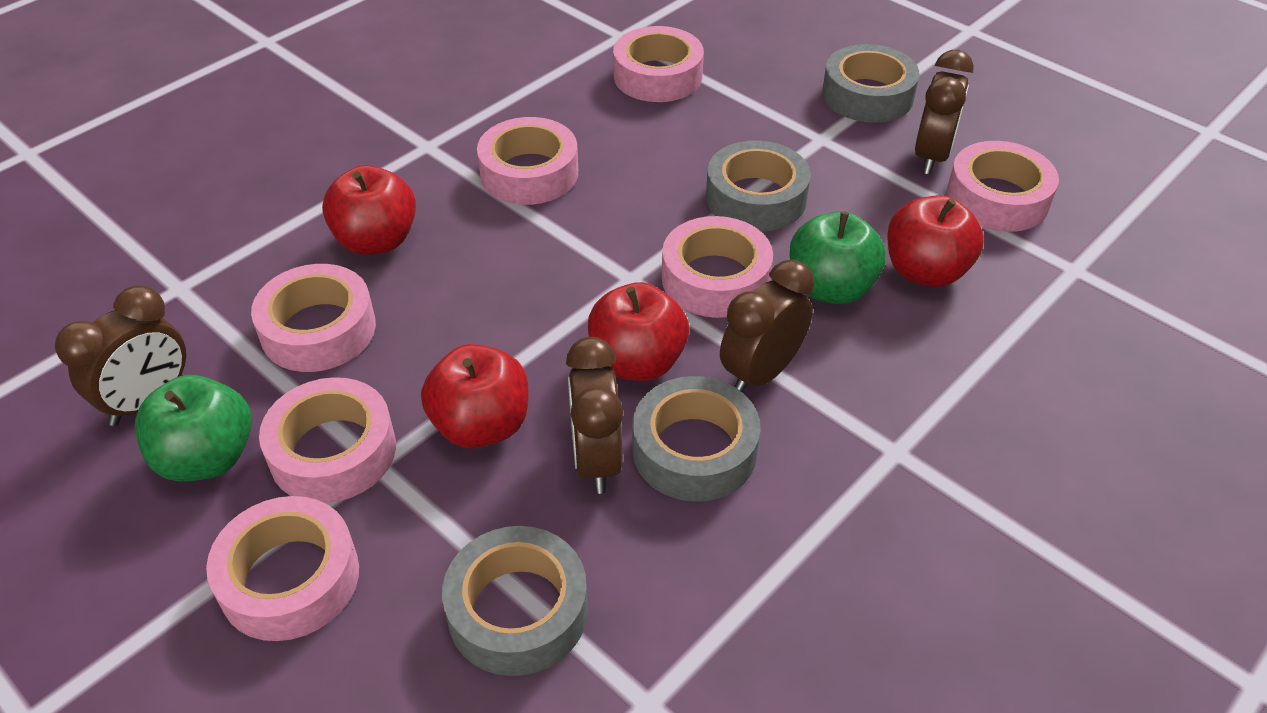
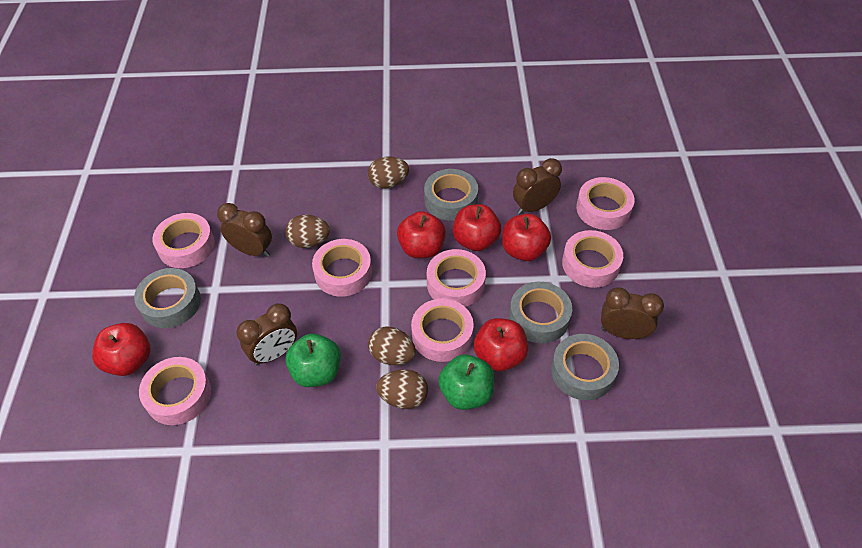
brown egg: none = 0 -> [285,215,330,248] [368,156,409,189] [368,326,416,365] [376,369,428,409] = 4
red apple: [322,165,416,255] [421,344,528,448] [588,282,689,381] [887,195,984,287] = 4 -> [92,323,150,376] [397,211,446,258] [453,204,501,251] [474,318,528,371] [502,214,551,261] = 5

